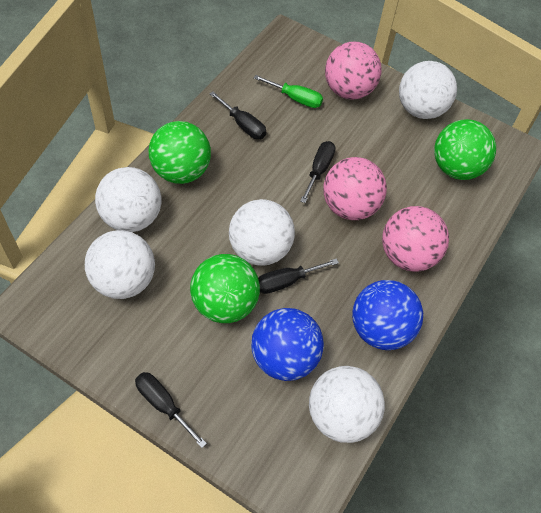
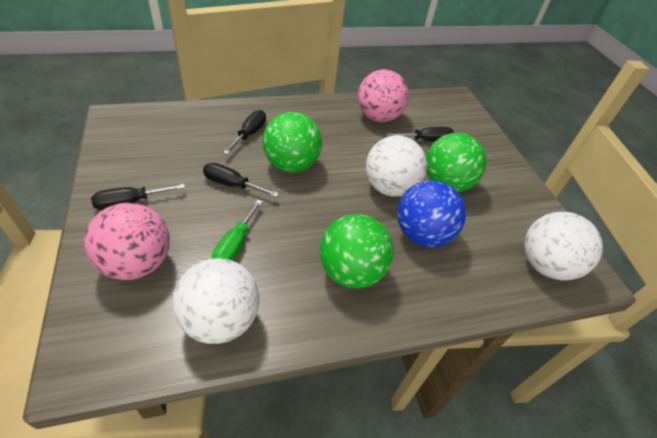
blue ball: [251,308,324,381] [352,280,423,350] = 2 -> [397,180,466,247] = 1
pink ball: [323,157,387,220] [325,42,381,100] [382,206,449,272] = 3 -> [84,203,170,280] [358,69,409,122] = 2
white ball: [85,230,155,299] [95,167,161,232] [229,199,295,265] [309,366,385,443] [399,61,457,119] = 5 -> [172,258,259,344] [366,135,427,197] [524,212,603,280] = 3

